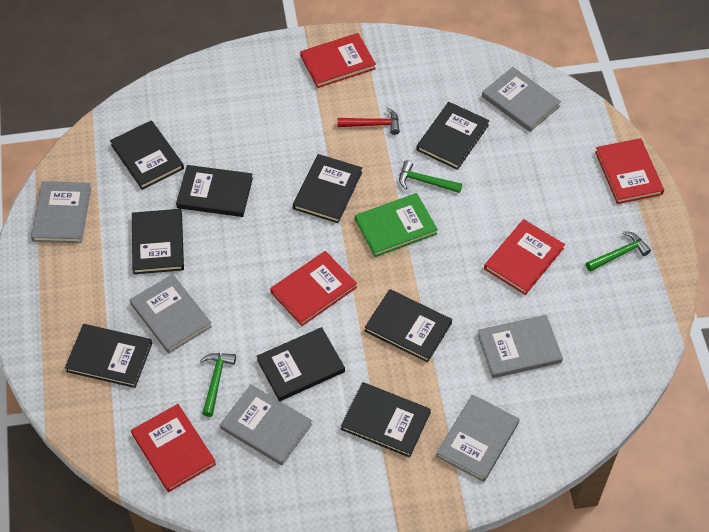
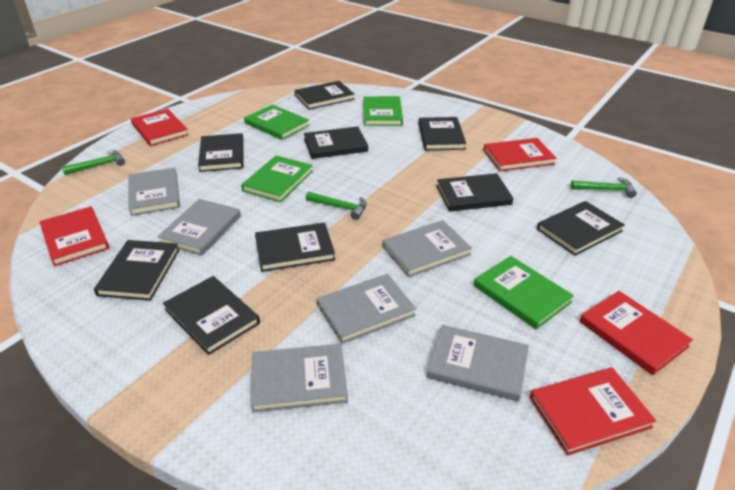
green book: [355,193,438,257] = 1 -> [241,155,313,202] [244,105,310,140] [364,96,403,126] [474,256,574,329] = 4
red hammer: [338,108,400,135] = 1 -> none = 0

